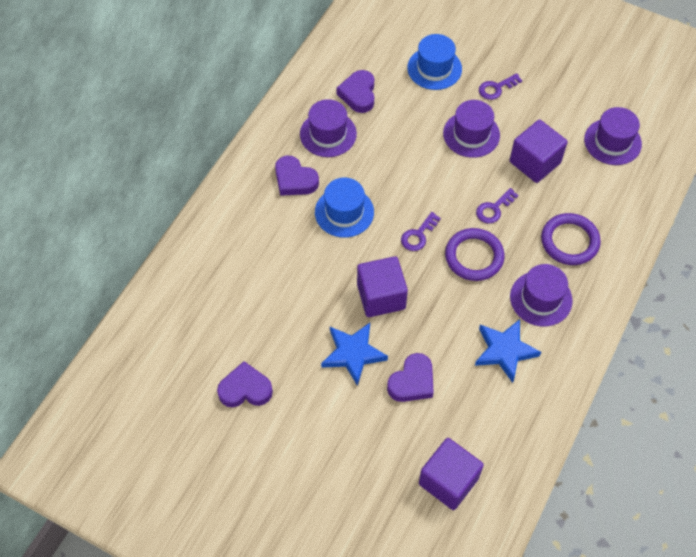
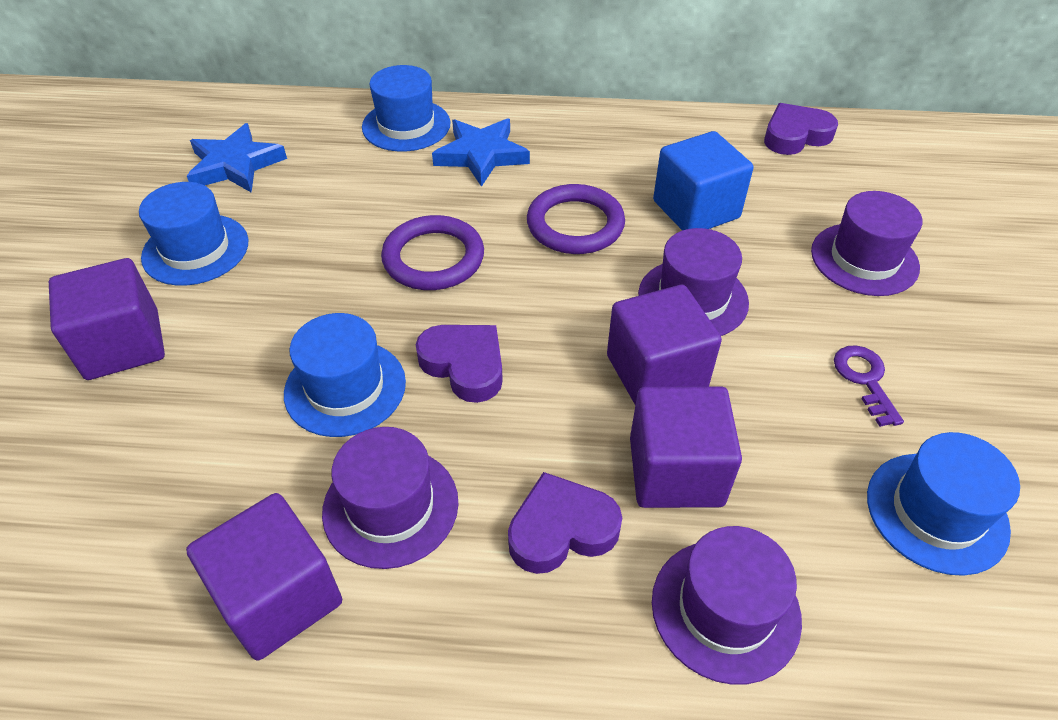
blue cube: none = 0 -> [653,131,753,230] = 1
blue hat: [315,178,374,238] [407,34,462,90] = 2 -> [139,182,248,286] [284,313,406,437] [362,65,451,152] [867,432,1020,576] = 4
purple cube: [357,256,408,317] [419,438,484,510] [510,120,568,183] = 3 -> [49,258,165,380] [186,493,342,660] [607,285,722,405] [630,386,742,508] = 4
purple heart: [217,361,273,407] [275,156,319,196] [336,70,374,113] [387,353,434,402] = 4 -> [416,325,503,403] [508,472,622,574] [764,103,838,155] = 3
purple key: [401,212,441,251] [476,188,518,224] [479,73,522,100] = 3 -> [834,345,904,427] = 1

